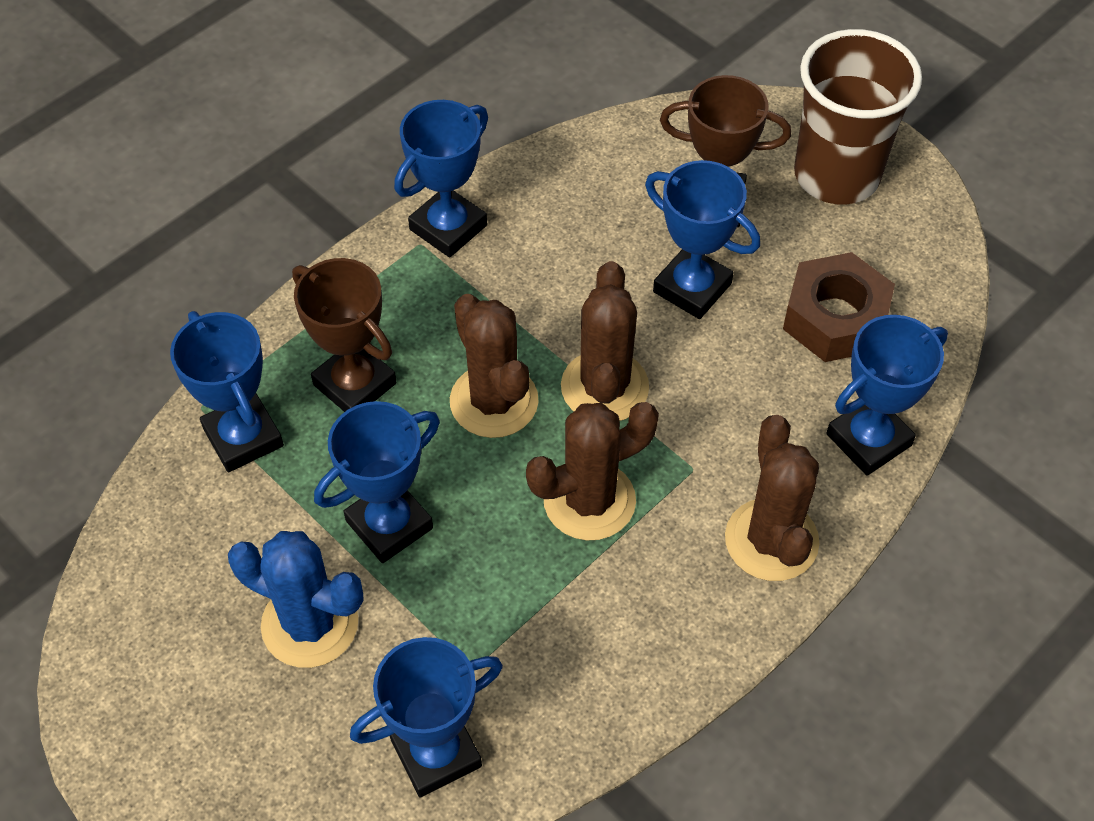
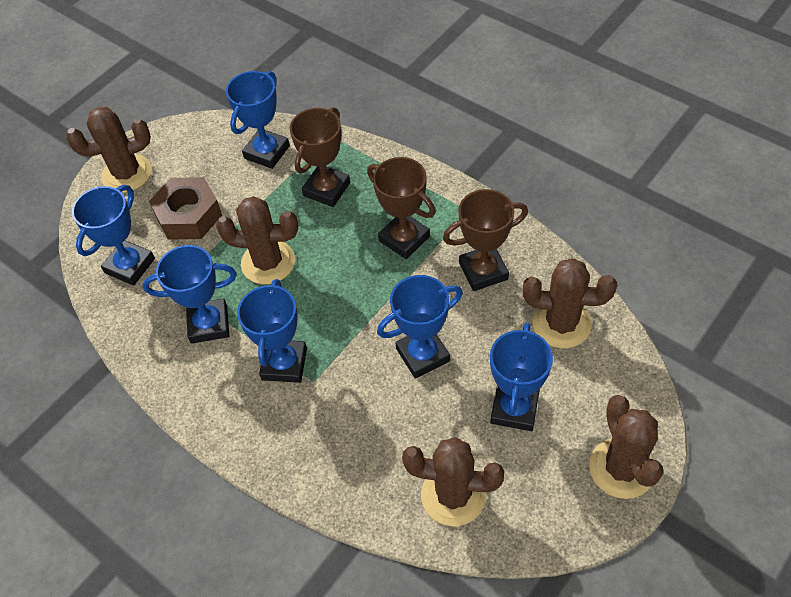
blue cactus: [228,531,363,668] = 1 -> none = 0
brown cactus: [450,294,539,438] [526,402,659,541] [561,261,649,421] [725,415,819,581] = 4 -> [66,107,152,193] [216,196,298,284] [402,437,505,526] [523,258,617,348] [589,395,663,499] = 5
brown cup: [794,29,922,205] = 1 -> none = 0
brown trophy: [292,258,397,412] [660,75,791,227] = 2 -> [290,107,350,207] [367,157,435,259] [443,189,528,291] = 3

